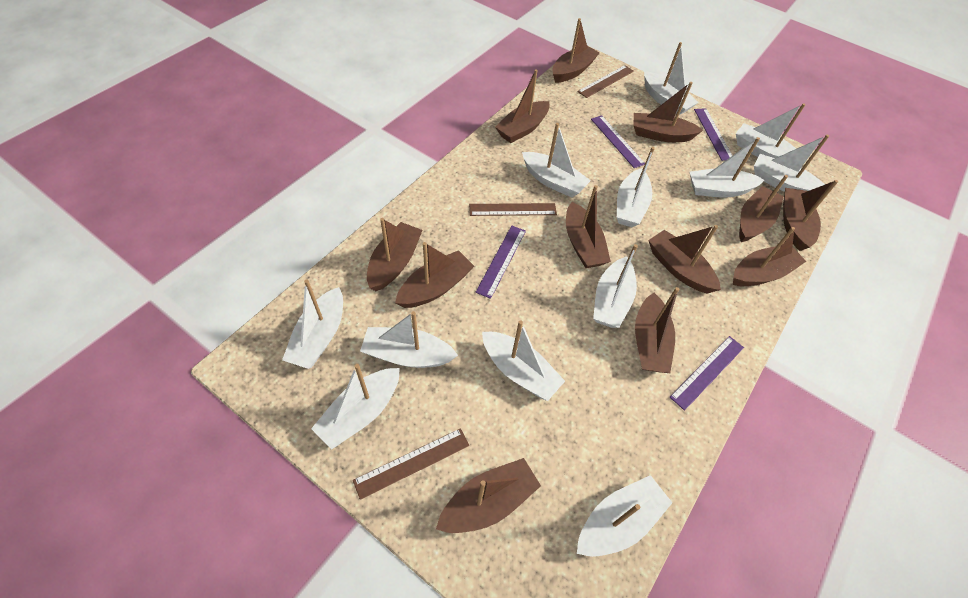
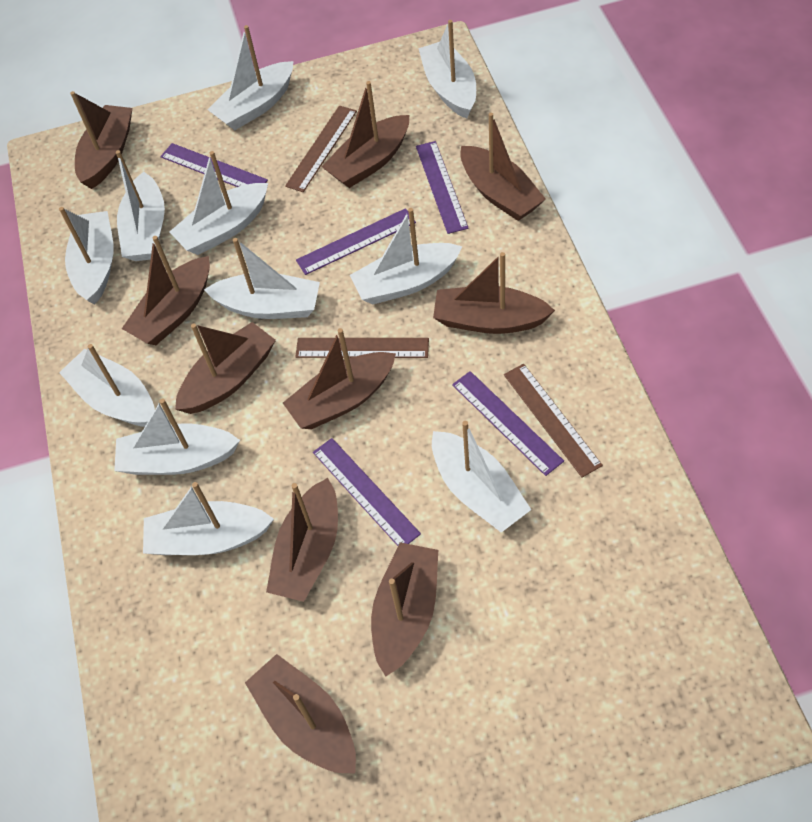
brown boat: [367,218,422,291] [395,242,474,308] [436,458,541,533] [495,69,550,143] [553,18,600,83] [566,185,611,268] [633,82,703,142] [635,287,679,373] [648,225,721,294] [733,227,806,286] [739,175,788,242] [783,180,838,251] = 12 -> [70,91,132,189] [122,236,210,345] [175,322,276,414] [245,654,356,774] [266,478,338,602] [283,328,396,429] [322,81,409,188] [371,542,438,677] [433,252,555,334] [460,113,546,221] = 10
purple ruler: [475,226,526,299] [591,115,645,168] [670,336,744,411] [694,108,733,161] = 4 -> [160,143,268,187] [296,208,416,275] [313,438,421,546] [416,141,468,234] [452,371,564,476] = 5
white boat: [282,279,343,369] [311,364,400,450] [360,311,458,368] [482,320,565,401] [522,123,591,198] [577,475,672,557] [593,244,638,328] [617,147,655,227] [644,42,699,115] [690,137,764,198] [736,103,806,158] [754,135,829,192] = 12 -> [59,207,114,305] [59,344,155,427] [114,398,240,475] [116,150,165,261] [143,482,274,555] [169,151,268,255] [204,238,320,319] [207,25,294,130] [350,208,463,304] [418,20,476,119] [432,421,531,533] = 11

